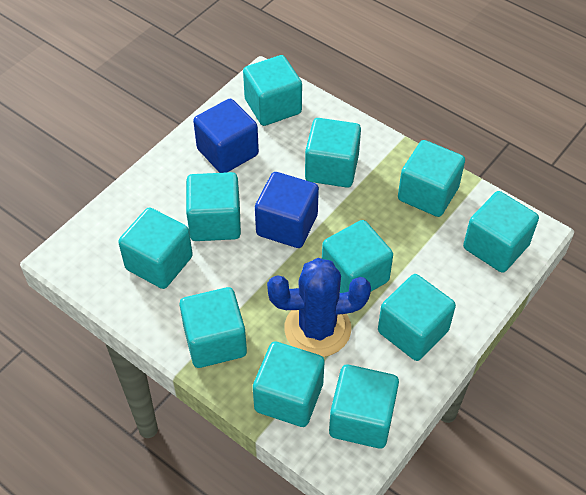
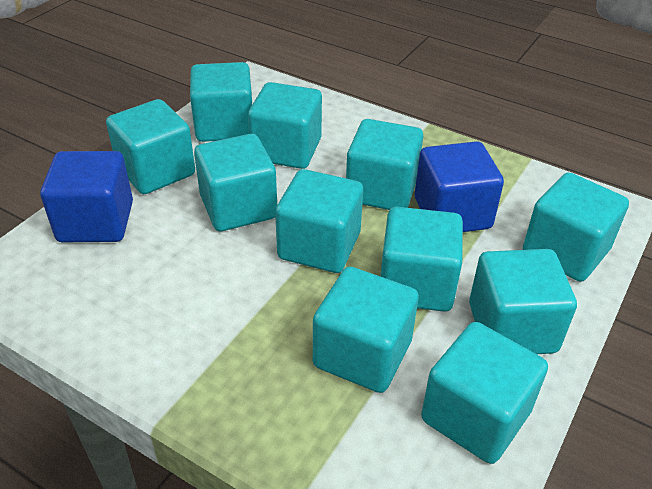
blue cactus: [267,258,371,357] = 1 -> none = 0

